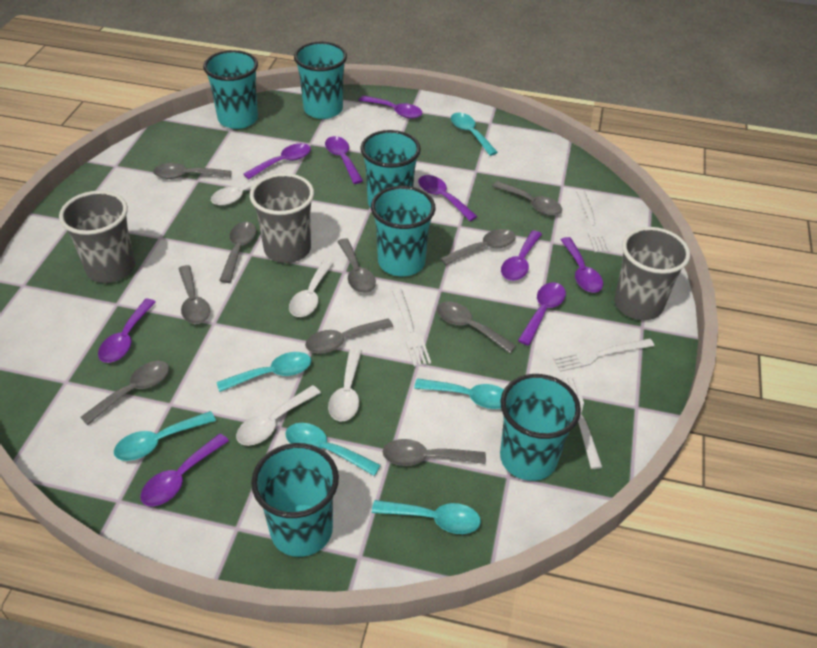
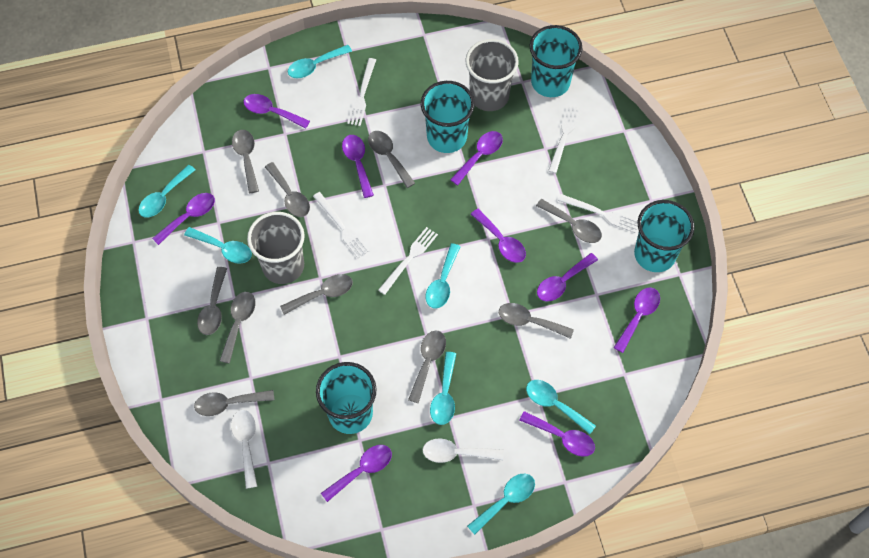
grey cup: [59,190,135,283] [250,173,314,263] [614,227,690,320] = 3 -> [247,212,305,284] [465,39,519,111] = 2
turquoise cup: [203,50,258,129] [251,443,339,557] [294,42,347,119] [360,130,421,208] [371,186,436,276] [500,374,581,481] = 6 -> [316,362,377,434] [421,81,475,153] [530,25,582,97] [634,200,695,272] = 4
turquoise spoon: [114,411,216,461] [216,352,311,392] [285,423,381,476] [372,500,481,534] [414,378,504,409] [451,113,498,156] = 6 -> [139,165,195,218] [184,227,252,264] [288,45,352,78] [425,243,461,309] [430,352,456,425] [467,474,535,535] [526,380,596,434] = 7
white fork: [392,289,431,367] [553,338,654,372] [558,377,602,469] [577,191,610,252] = 4 -> [313,192,370,258] [347,58,376,126] [378,227,438,295] [548,105,581,174] [558,194,638,233] = 5
white spoon: [211,173,277,206] [236,385,321,446] [289,260,334,317] [328,348,362,421] = 4 -> [231,410,257,489] [423,438,504,463] = 2

